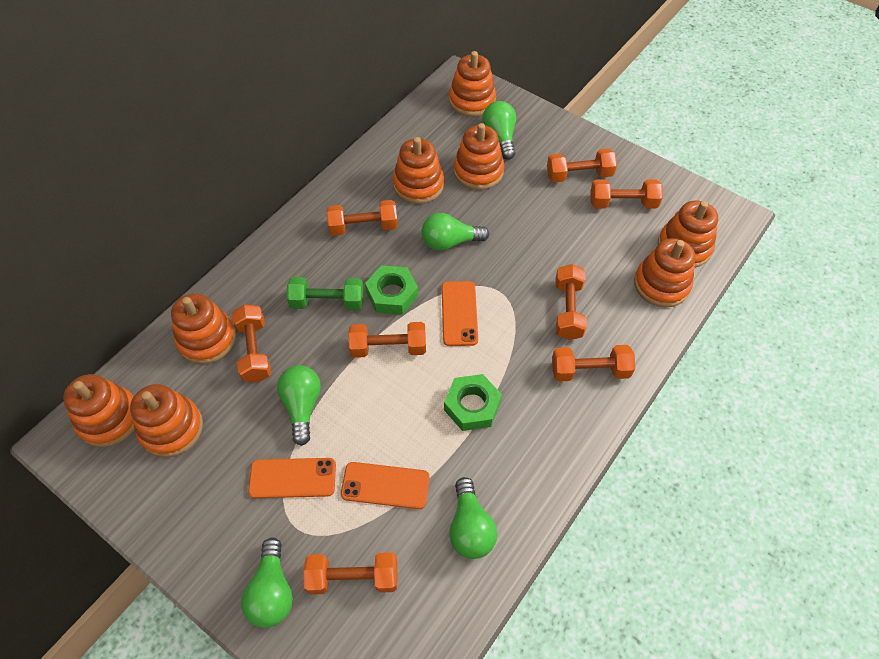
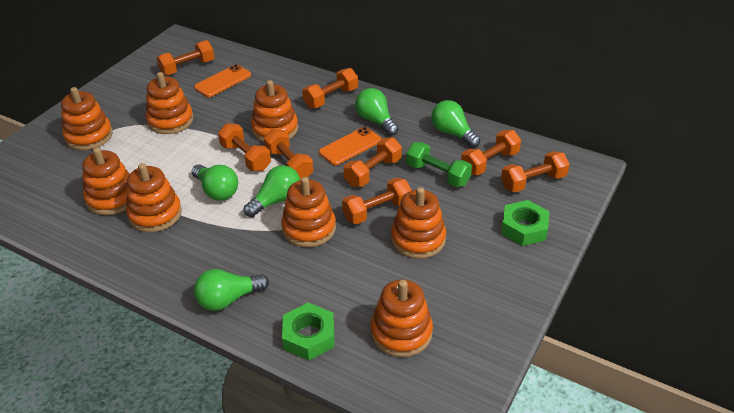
orange phone: [248,458,336,498] [341,462,429,509] [442,281,478,346] = 3 -> [194,64,251,97] [319,127,382,165] = 2

